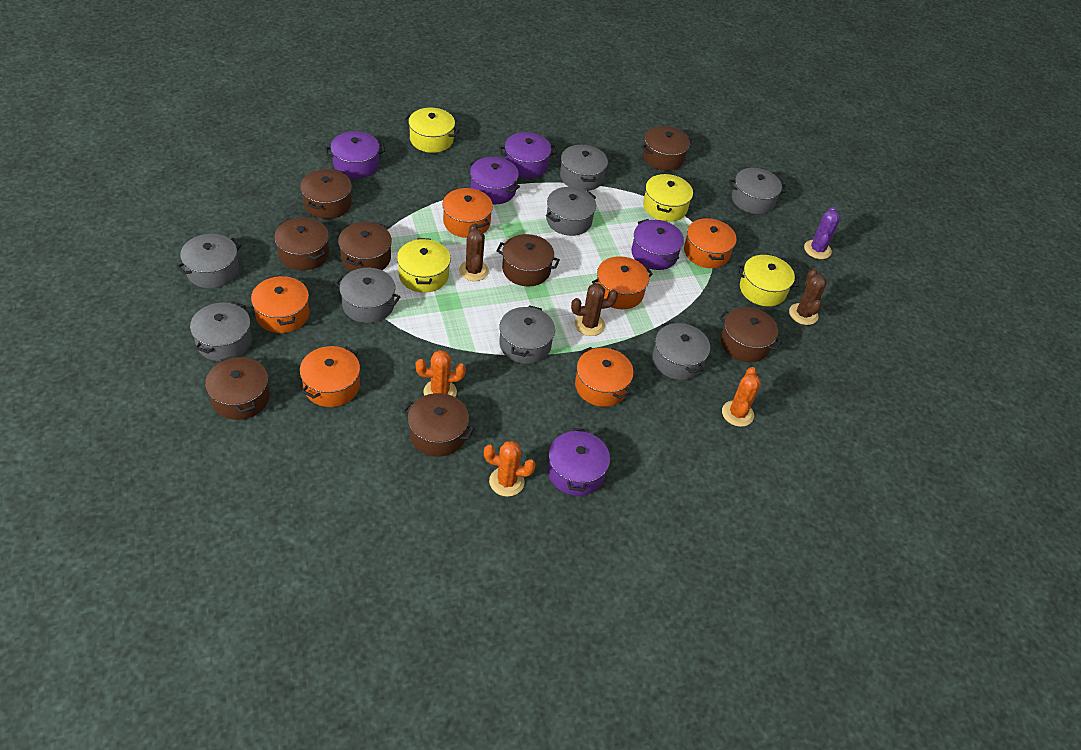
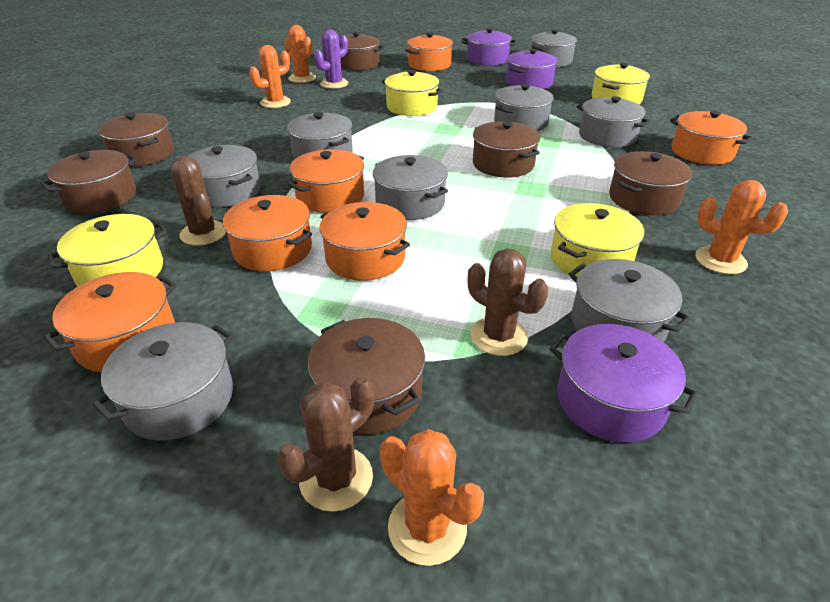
brown pot: [205,355,270,420] [274,218,329,270] [300,169,352,219] [338,222,392,271] [402,393,474,456] [496,234,560,287] [641,126,692,171] [719,307,782,362] = 8 -> [41,150,137,213] [99,113,174,167] [308,318,425,435] [341,32,385,70] [473,121,540,178] [609,151,692,215] = 6
orange cactus: [416,350,466,397] [484,441,536,497] [722,367,761,427] = 3 -> [249,45,291,108] [284,25,316,83] [380,429,484,566] [695,180,788,274] = 4
purple pot: [325,131,385,178] [469,157,520,204] [499,132,557,178] [548,428,610,496] [632,219,684,270] = 5 -> [462,28,516,66] [506,49,558,89] [550,324,698,443] = 3

